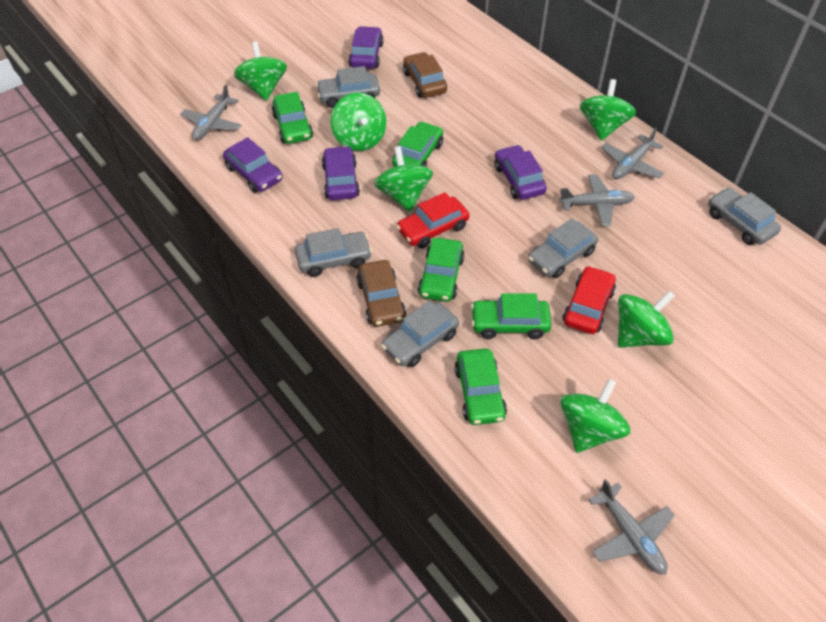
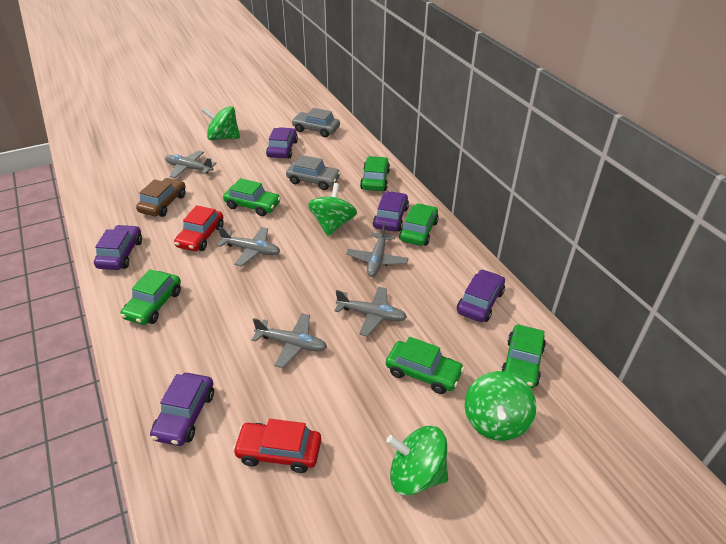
brown car: [356,260,406,327] [403,52,447,98] = 2 -> [136,178,186,217] = 1
green car: [272,92,313,144] [392,121,443,167] [418,238,465,302] [454,348,507,425] [471,293,551,339] = 5 -> [120,269,181,325] [223,178,281,216] [360,156,390,191] [386,337,464,394] [399,203,439,246] [501,324,546,388] = 6
green spinning top: [234,42,287,101] [331,93,387,151] [374,146,433,212] [560,378,630,453] [580,79,636,141] [618,290,675,348] = 6 -> [202,106,240,140] [308,183,357,236] [386,426,448,496] [465,371,537,441] = 4
grey car: [295,228,372,277] [316,66,380,108] [381,300,459,367] [528,218,598,278] [708,187,781,245] = 5 -> [286,155,341,190] [291,108,340,137] = 2
grey plane: [181,85,241,140] [559,174,635,226] [589,479,675,574] [601,128,664,179] = 4 -> [165,150,217,178] [217,227,280,267] [252,313,327,368] [335,287,407,337] [346,223,409,277] = 5
purple car: [223,137,283,193] [322,146,360,200] [348,26,384,69] [494,145,547,200] = 4 -> [94,225,142,270] [150,373,214,446] [266,127,298,158] [373,191,409,231] [457,269,505,322] = 5

